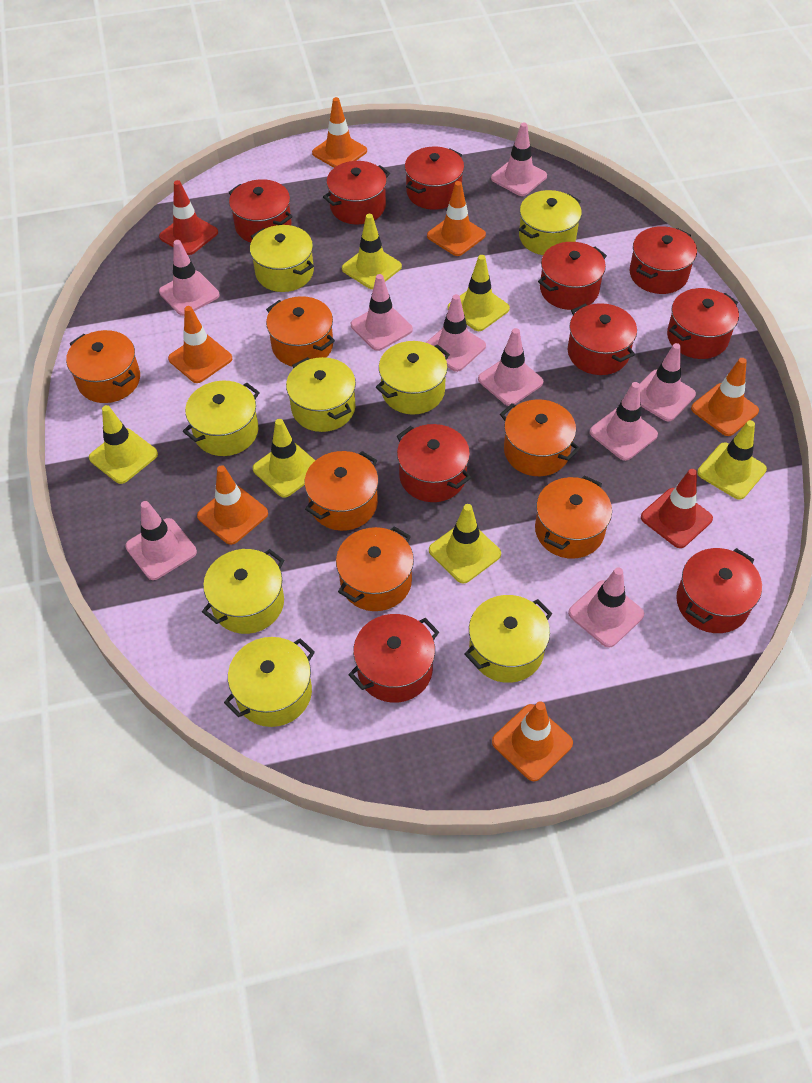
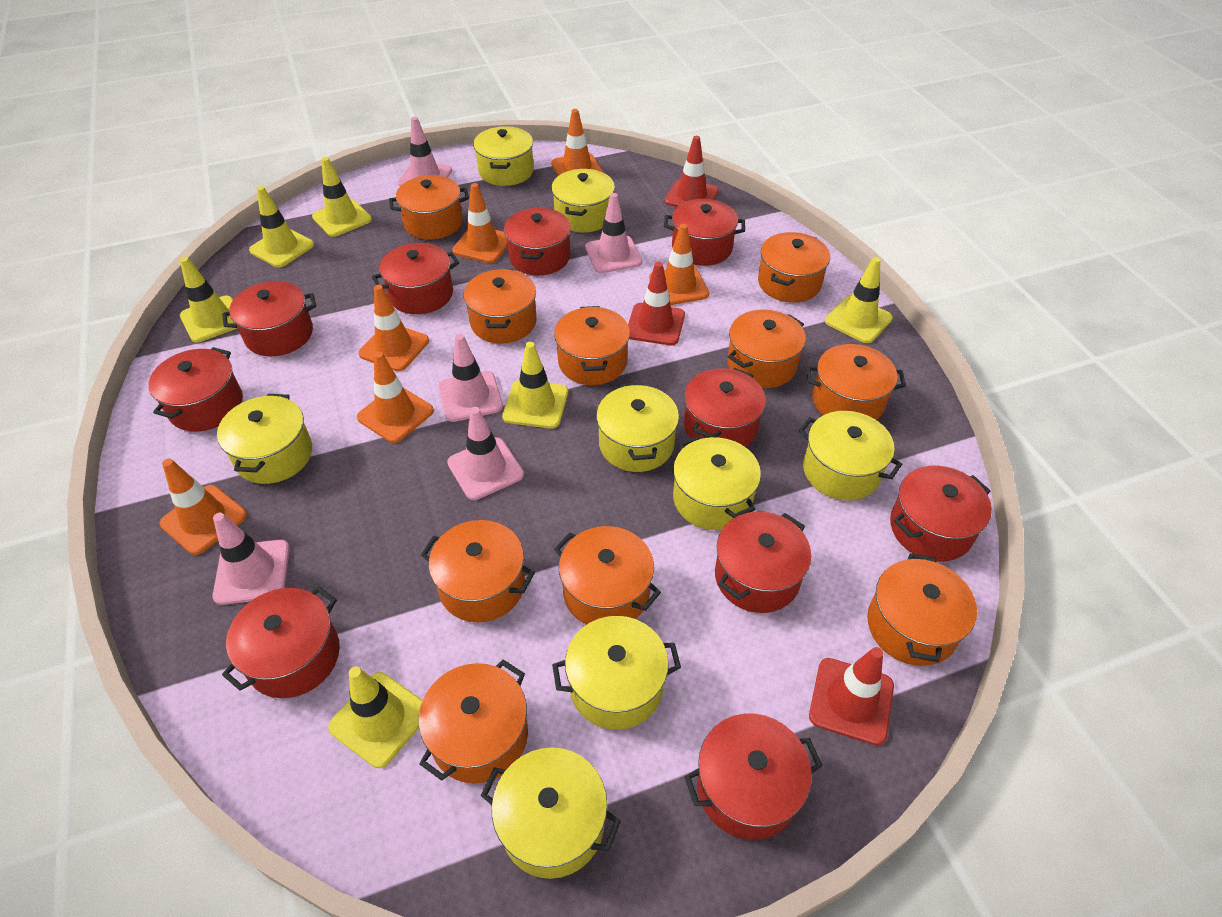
orange pot: [66,330,140,403] [266,296,335,367] [304,451,379,531] [336,526,414,611] [500,399,580,476] [535,475,612,559] = 6 -> [389,175,469,240] [418,660,528,783] [421,520,535,623] [464,269,537,344] [554,306,630,385] [554,526,661,625] [727,309,806,388] [758,232,830,303] [806,344,906,420] [867,553,977,666] = 10
pink traffic cone: [125,501,197,580] [159,240,219,316] [351,274,413,351] [426,294,486,372] [478,328,543,406] [491,122,547,196] [568,567,644,648] [590,382,658,461] [640,343,696,421] = 9 -> [212,513,290,605] [398,117,452,186] [438,334,503,422] [447,407,524,500] [585,193,642,273] = 5
red traffic cone: [159,180,218,255] [641,469,713,548] = 2 -> [628,262,685,345] [665,136,719,207] [809,647,894,745] = 3

